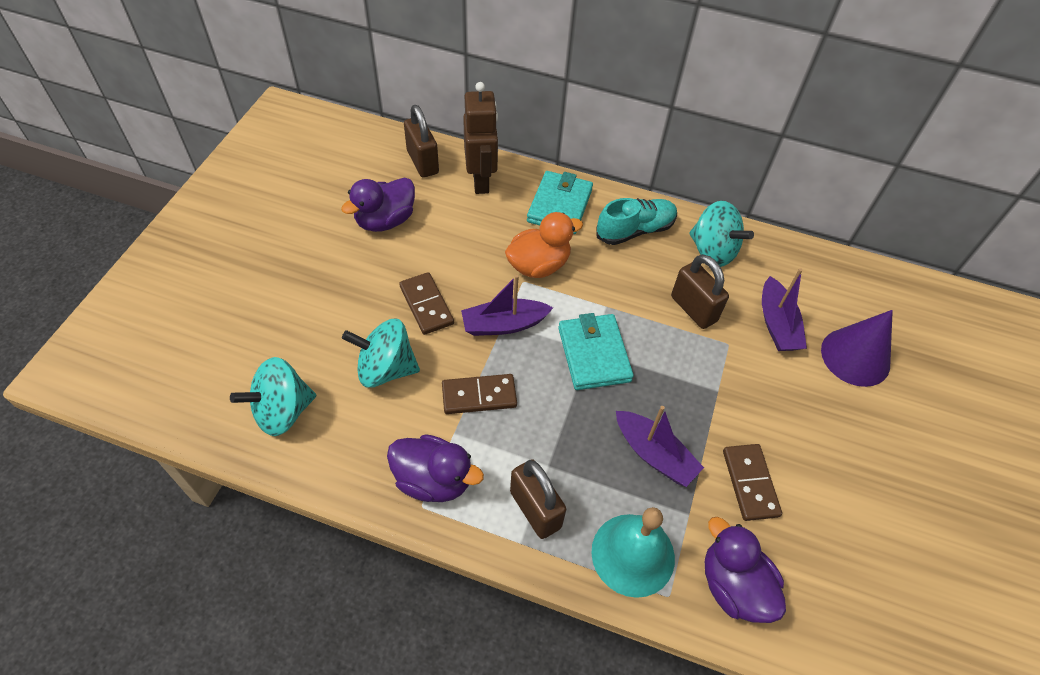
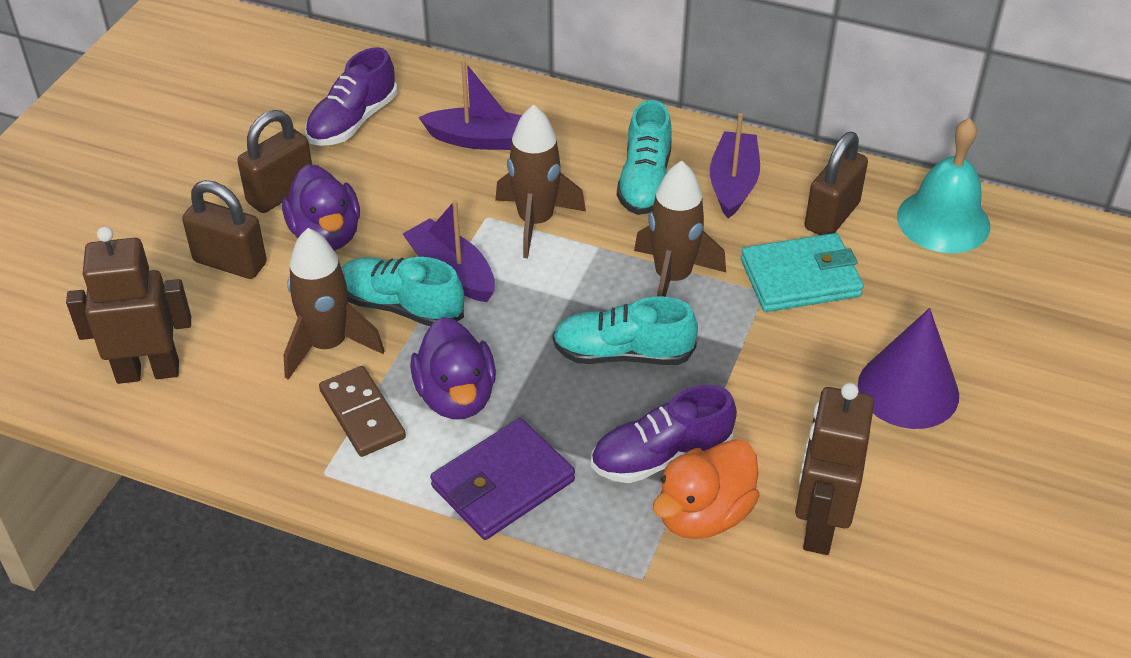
brown domino: [399,272,454,335] [442,374,517,414] [723,444,782,521] = 3 -> [319,366,406,457] = 1
brown robot: [463,82,498,194] = 1 -> [66,226,191,384] [795,383,874,555] = 2
brown rocket: none = 0 -> [283,228,384,380] [495,104,586,258] [634,161,726,297] = 3
purple duck: [341,177,415,232] [387,434,484,502] [705,517,786,623] = 3 -> [282,164,360,251] [410,317,496,419] = 2
purple shoe: none = 0 -> [305,47,398,146] [591,385,737,483] = 2
purple wallet: none = 0 -> [430,418,575,540] = 1
turquoise shoe: [596,198,677,245] = 1 -> [342,257,464,326] [553,296,698,365] [617,100,672,215] = 3
turquoise spinning top: [230,357,316,436] [342,319,420,388] [689,201,754,267] = 3 -> none = 0
turquoise wallet: [527,171,593,234] [558,313,634,390] = 2 -> [741,233,864,312] = 1

